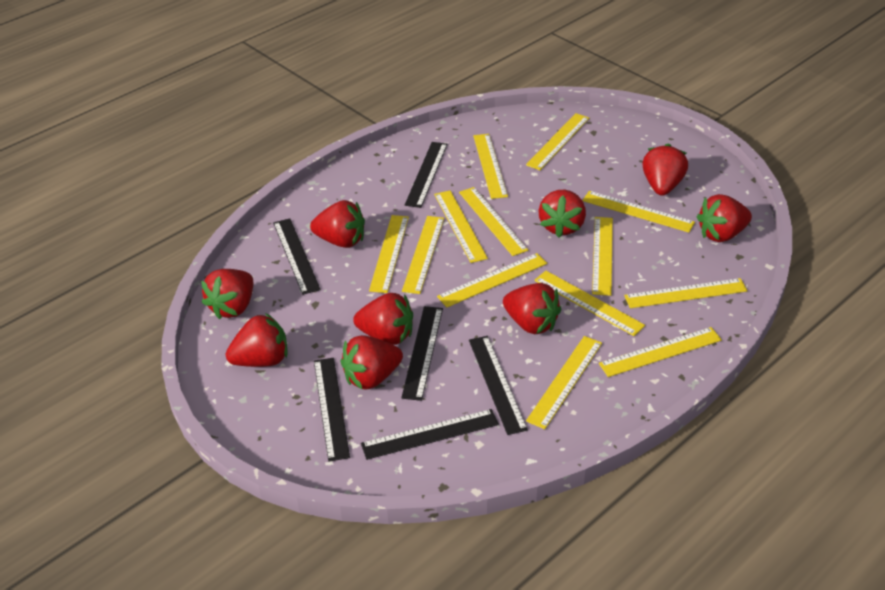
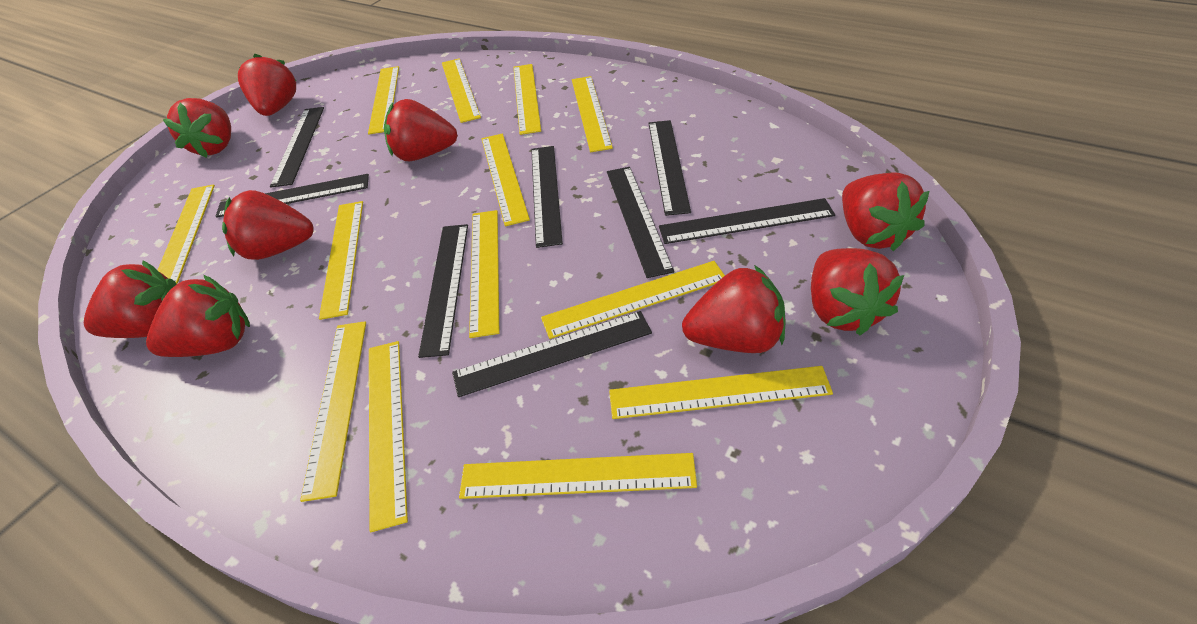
black ruler: [273,218,321,295] [314,358,350,462] [361,409,499,460] [401,306,443,401] [405,142,447,208] [469,336,528,435] = 6 -> [215,174,369,218] [270,107,324,187] [418,224,468,358] [452,311,652,397] [531,146,563,248] [607,167,674,278] [649,120,691,216] [659,198,835,244] = 8

